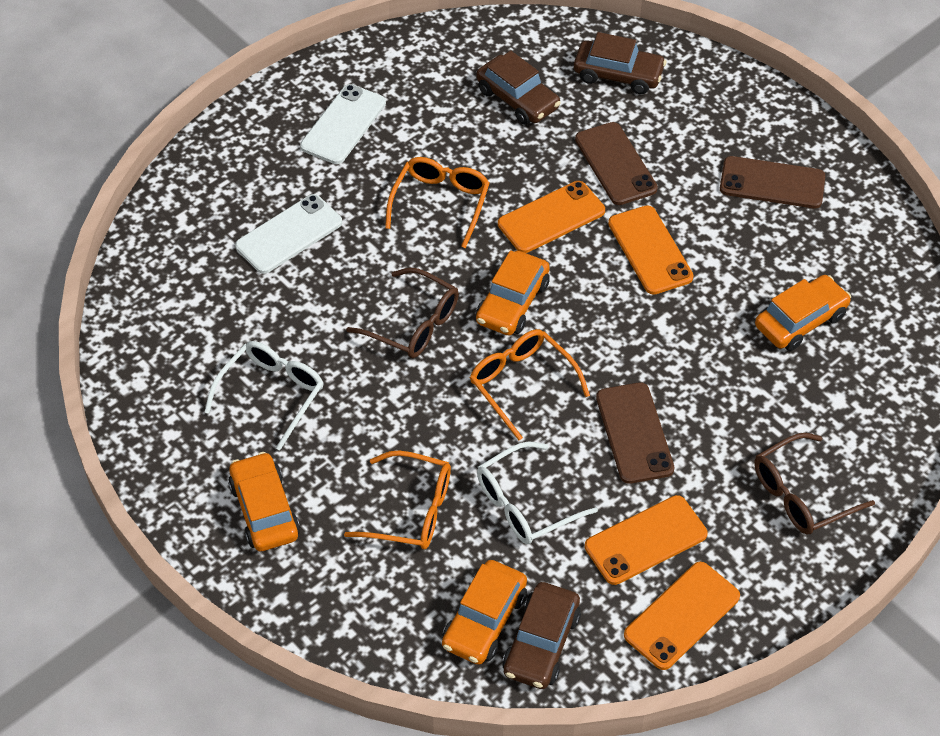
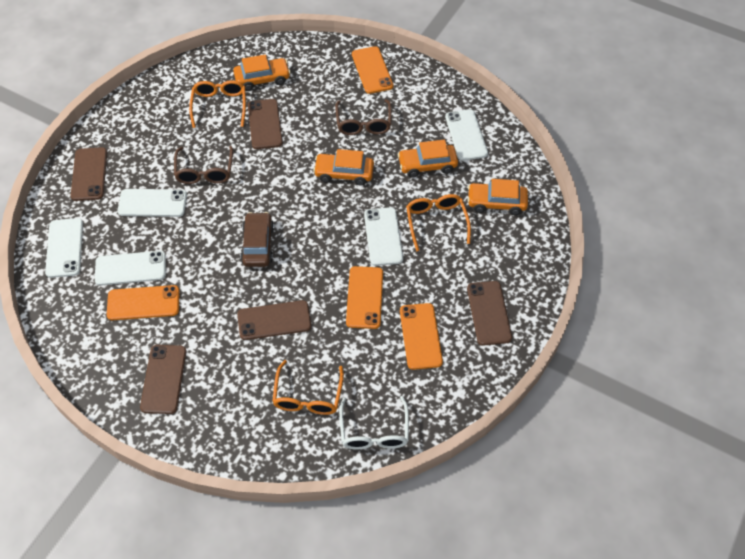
brown car: [476,51,561,125] [502,582,581,689] [574,32,666,94] = 3 -> [240,212,274,267] = 1
brown phone: [575,122,658,205] [596,382,674,484] [720,156,825,208] = 3 -> [71,147,107,201] [140,345,186,414] [237,300,311,340] [248,99,283,149] [467,281,512,346] = 5
white glasses: [204,341,324,451] [477,442,598,544] = 2 -> [339,396,409,449] = 1
white phone: [235,194,342,274] [300,84,386,164] = 2 -> [45,218,83,278] [95,251,166,286] [117,189,187,217] [364,207,403,266] [445,109,488,161] = 5

